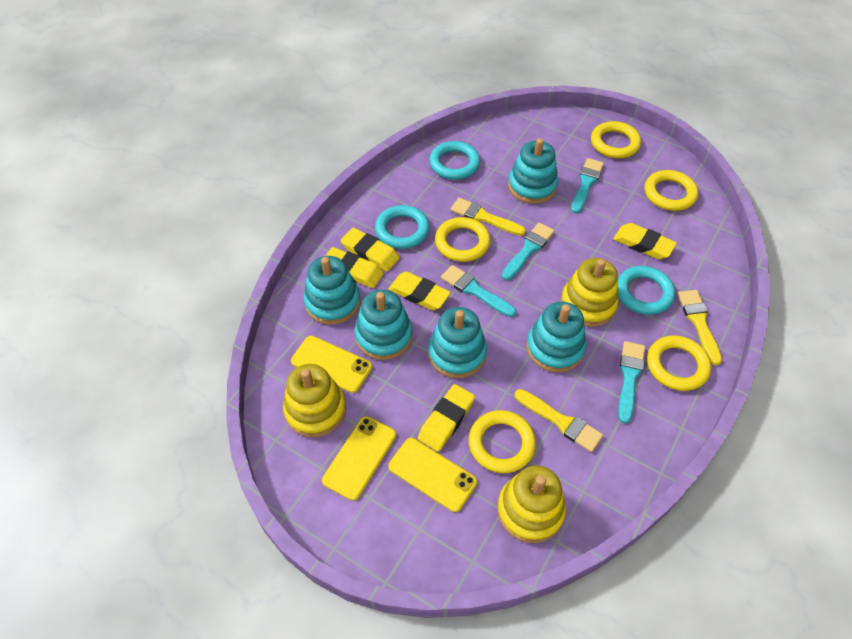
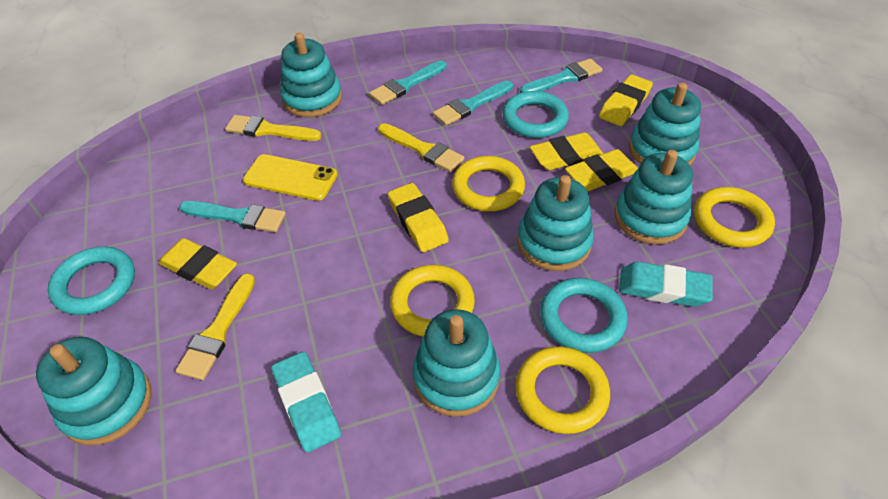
turquoise eraser: none = 0 -> [271,352,341,453] [619,262,713,307] = 2
turquoise stacking toy: [304,256,360,325] [355,289,413,360] [428,307,487,378] [508,138,558,204] [526,301,586,373] = 5 -> [36,337,151,445] [280,33,342,117] [413,309,500,417] [517,175,594,271] [615,150,693,245] [629,82,701,165] = 6
yellow phone: [291,336,372,393] [322,416,396,501] [388,438,477,512] = 3 -> [243,154,338,201] = 1
yellow ring: [435,217,491,262] [469,410,536,473] [591,121,641,158] [645,170,698,211] [647,335,711,391] = 5 -> [390,265,475,337] [452,156,525,211] [515,346,610,434] [694,187,775,248] = 4
yellow stacking toy: [283,364,346,437] [497,466,566,543] [561,258,619,327] = 3 -> none = 0

